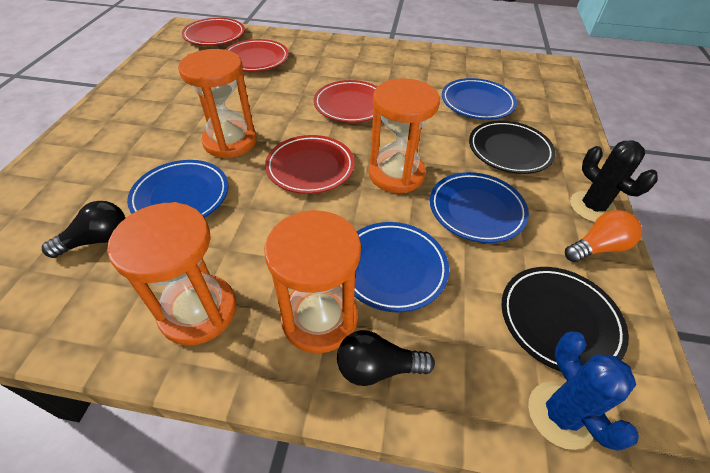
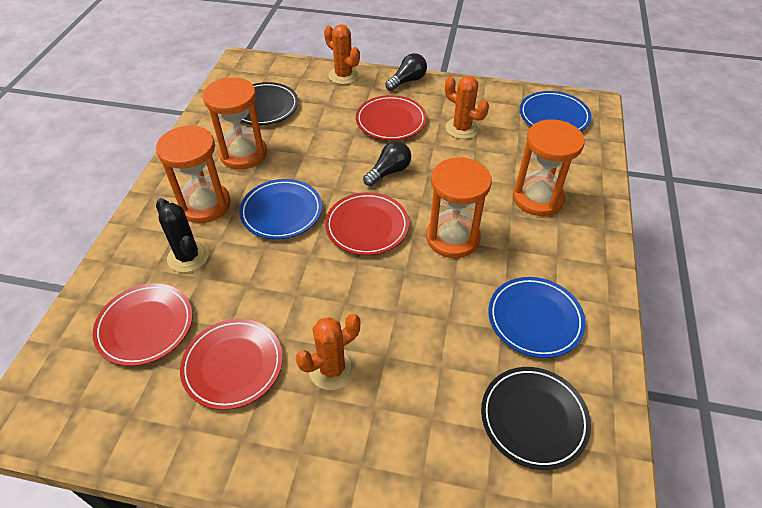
blue cactus: [528,331,639,451] = 1 -> none = 0
blue plate: [127,160,228,218] [354,222,449,312] [430,172,529,243] [442,78,517,120] = 4 -> [239,179,322,239] [488,277,586,358] [520,91,591,131] = 3
orange cactus: none = 0 -> [296,314,360,390] [324,24,360,85] [445,76,489,139] = 3
orange light bulb: [565,210,642,262] = 1 -> none = 0

